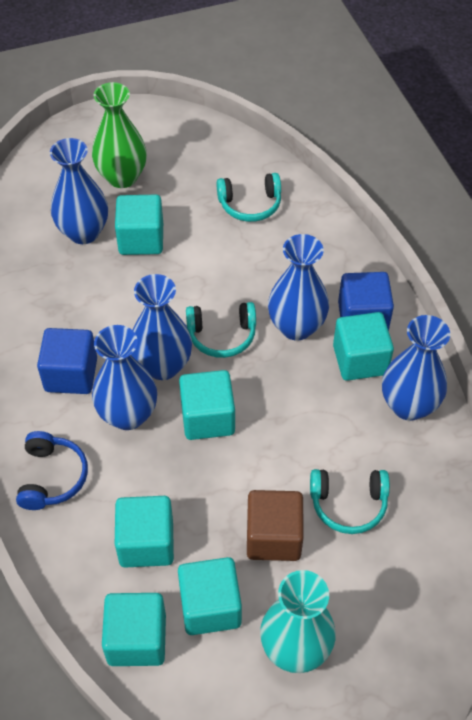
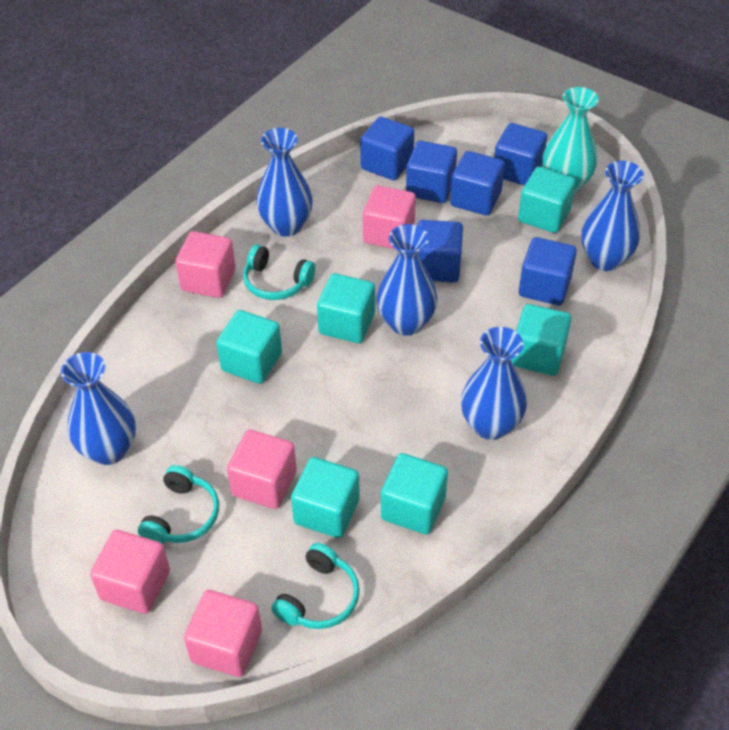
blue cube: [37,328,97,394] [338,272,394,331] = 2 -> [360,117,414,180] [406,141,457,203] [417,220,463,283] [450,151,505,215] [494,123,547,186] [519,237,577,306] = 6
blue headphones: [16,431,88,510] = 1 -> none = 0
brown cube: [247,490,304,561] = 1 -> none = 0
green vase: [92,82,147,188] = 1 -> none = 0
pink cube: none = 0 -> [90,530,170,614] [175,231,236,298] [184,590,262,677] [227,430,297,509] [363,185,416,249] = 5

